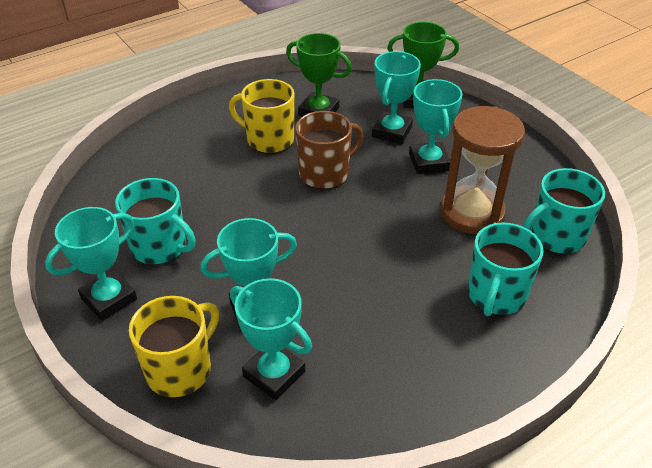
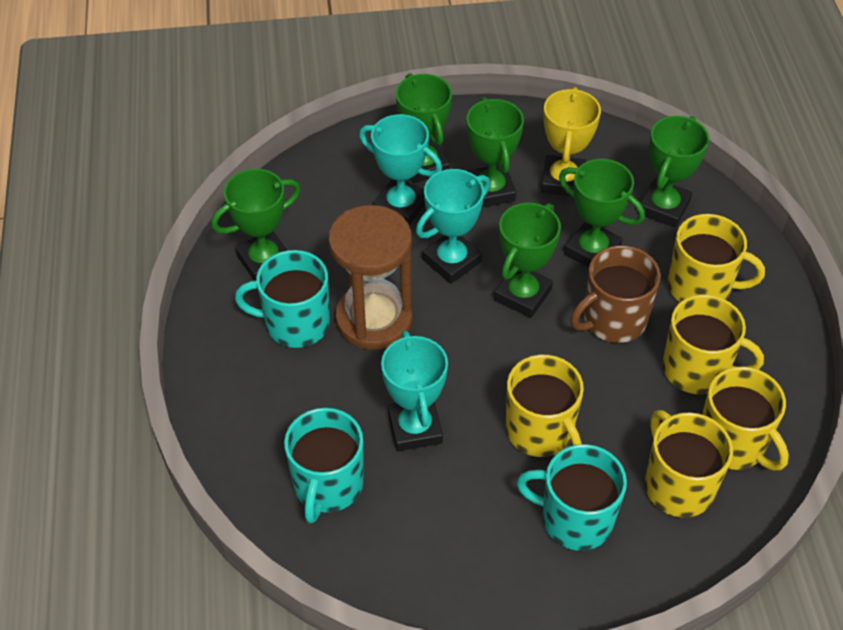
green trophy: [286,33,352,117] [388,22,459,108] = 2 -> [211,169,301,281] [396,73,452,184] [466,97,524,207] [494,203,561,318] [559,159,645,267] [638,116,709,228] = 6
turquoise trophy: [45,207,137,321] [200,218,297,330] [230,278,312,400] [372,51,421,144] [409,79,463,174] = 5 -> [359,114,442,225] [381,330,448,451] [416,169,490,284] = 3
yellow mug: [129,296,219,397] [229,79,294,153] = 2 -> [506,355,584,457] [645,410,733,518] [662,295,764,394] [668,214,765,302] [702,367,789,470] = 5
yellow trophy: none = 0 -> [541,87,601,196] = 1

